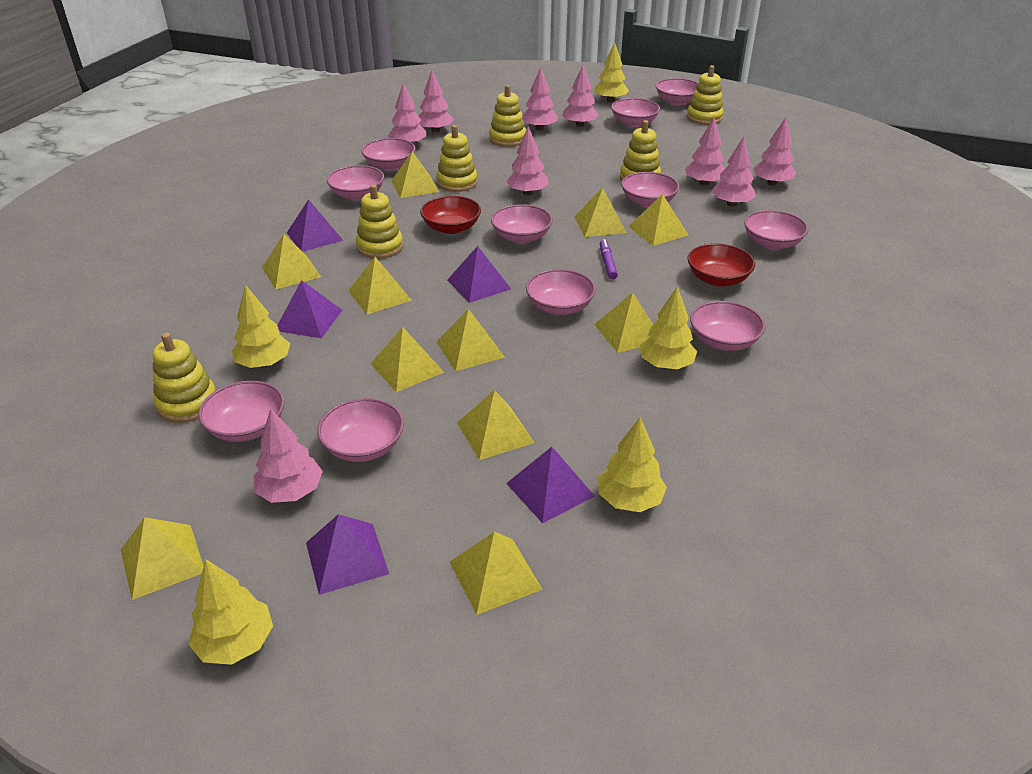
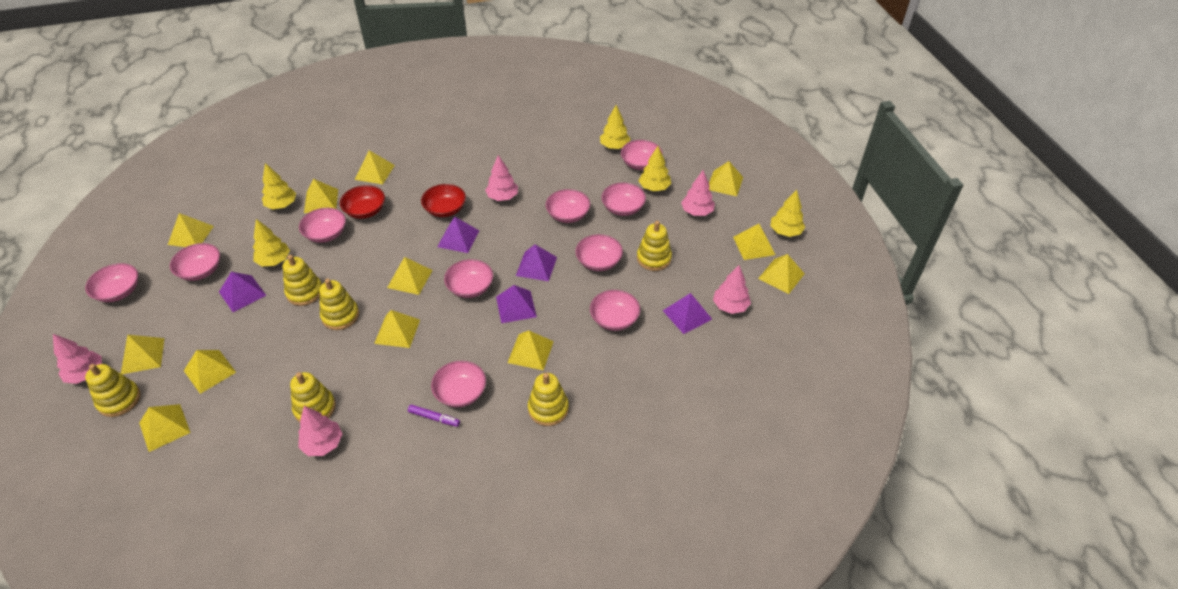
pink bowl: [198,381,285,442] [317,398,404,462] [327,165,384,201] [361,138,416,171] [491,204,553,244] [526,269,596,315] [611,98,660,127] [621,172,679,208] [656,78,698,105] [690,301,765,351] [744,210,809,250] = 11 -> [85,263,138,302] [170,243,220,281] [299,208,346,243] [431,361,486,407] [444,259,493,298] [546,189,590,223] [575,234,623,271] [590,290,640,331] [601,183,646,216] [621,140,663,170] = 10
pink tree: [254,409,323,503] [388,83,426,143] [419,70,454,133] [506,126,549,195] [522,68,558,130] [562,65,599,127] [685,118,725,186] [712,137,756,207] [753,118,796,186] = 9 -> [53,334,102,384] [298,406,342,456] [485,155,518,201] [681,170,715,216] [713,265,751,314] = 5
yellow pyramid: [121,517,204,600] [262,234,321,290] [348,257,412,314] [371,327,444,392] [392,151,439,198] [437,309,505,371] [450,532,543,615] [457,390,535,460] [574,188,627,237] [594,293,653,353] [628,194,688,246] = 11 -> [121,335,165,374] [139,404,191,452] [168,213,214,247] [184,350,236,394] [304,179,338,213] [355,150,395,184] [374,310,420,348] [387,257,433,295] [508,331,554,370] [709,161,743,196] [733,224,775,260] [758,254,805,294] = 12

